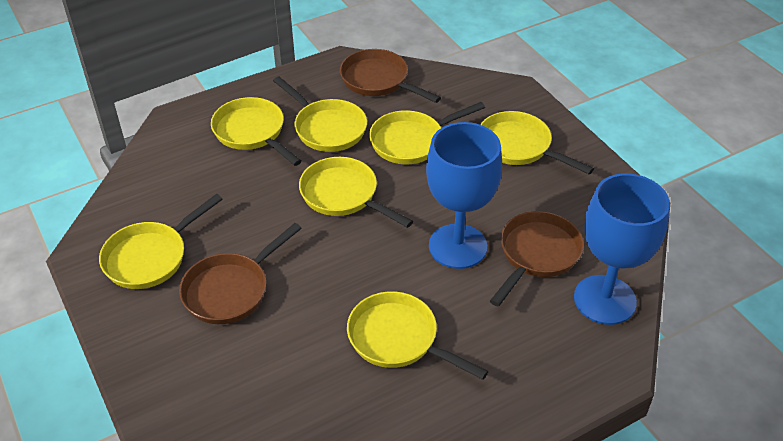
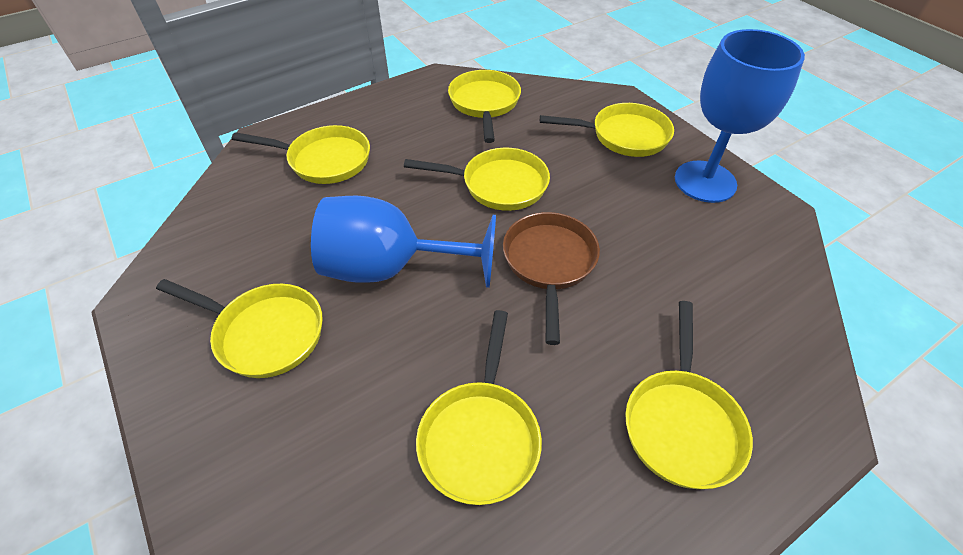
brown pan: [179,223,302,324] [340,49,441,103] [490,211,584,307] = 3 -> [503,212,600,345] = 1

